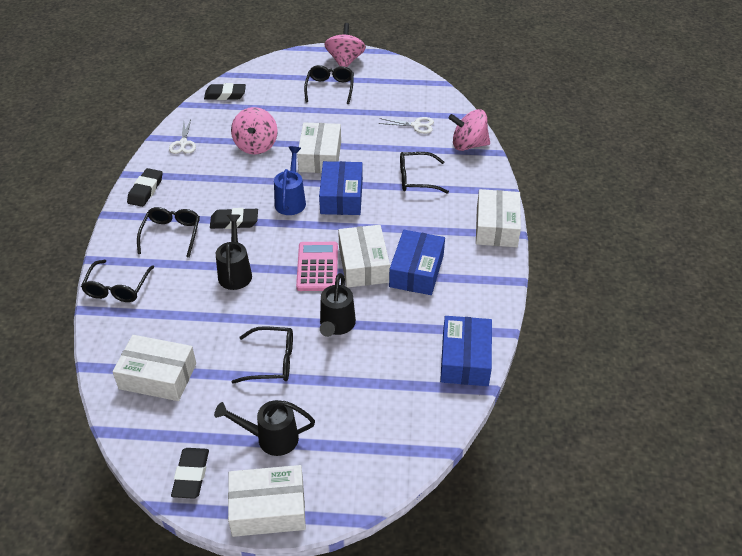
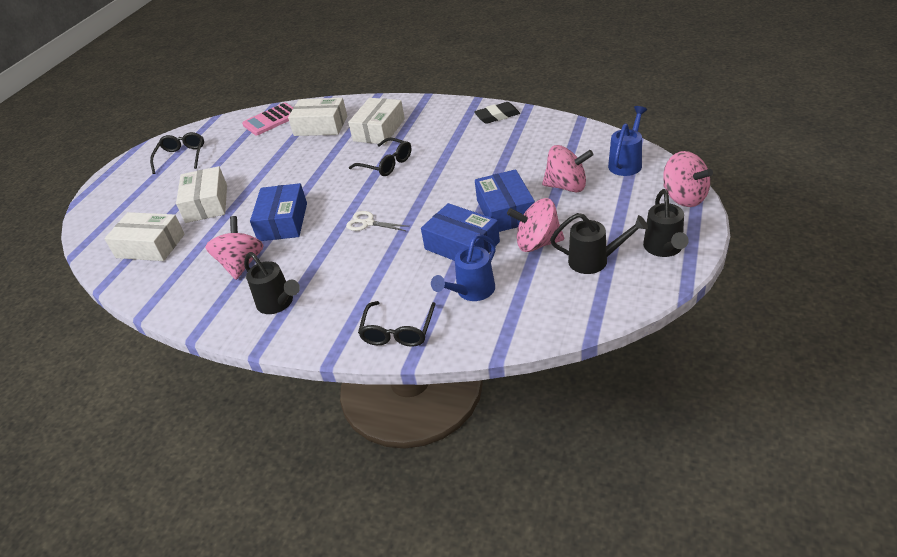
black eraser: [127,168,163,207] [171,448,209,499] [204,83,246,100] [210,208,258,229] = 4 -> [474,102,520,124] = 1
black glasses: [81,260,154,302] [137,207,200,258] [232,326,293,384] [304,65,354,104] [400,152,449,194] = 5 -> [150,132,204,174] [349,138,411,176] [358,301,435,347] = 3
blue watering can: [274,146,306,215] = 1 -> [431,234,496,301] [608,106,647,176] = 2
pink spinning top: [231,107,278,155] [324,23,366,67] [449,109,490,151] = 3 -> [205,216,263,280] [507,198,564,252] [542,145,594,192] [663,151,713,207] = 4
white box: [112,335,196,401] [228,465,306,537] [297,123,341,173] [338,225,390,287] [476,189,521,247] = 5 -> [104,212,185,261] [176,166,227,223] [288,98,347,136] [348,98,405,144] = 4
white scissors: [169,120,196,154] [379,117,434,134] = 2 -> [346,211,410,231] = 1

